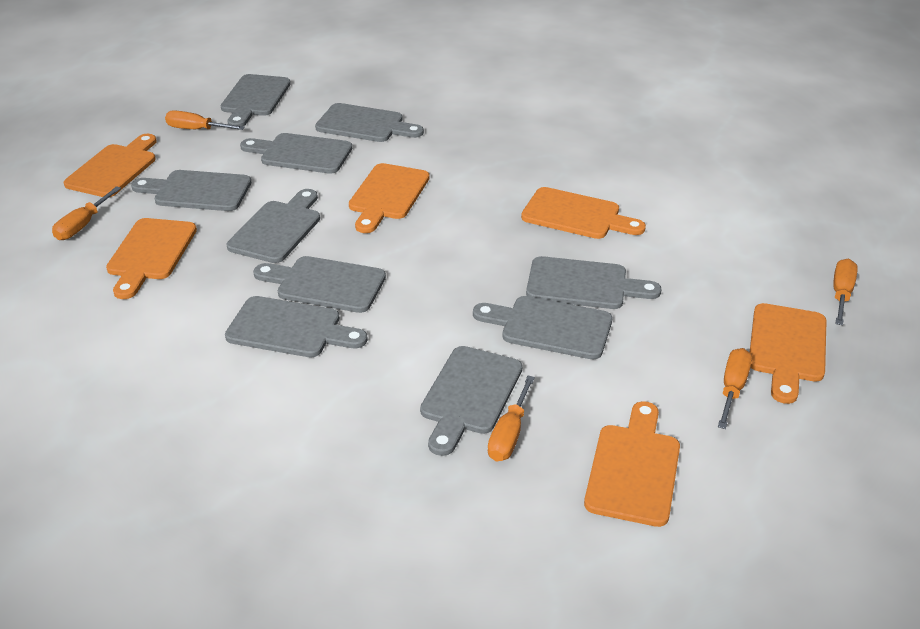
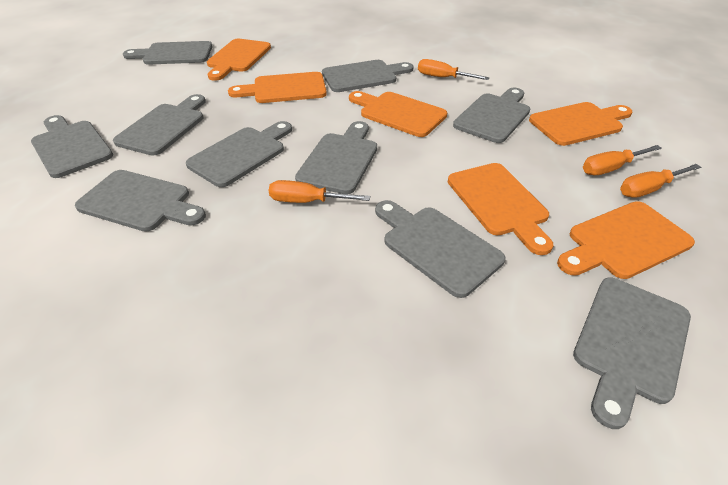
orange screwdriver: [52,186,121,240] [165,110,245,130] [488,376,535,462] [718,348,752,429] [833,259,858,325] = 5 -> [269,180,370,203] [418,59,490,80] [583,145,662,175] [620,164,701,198] = 4

